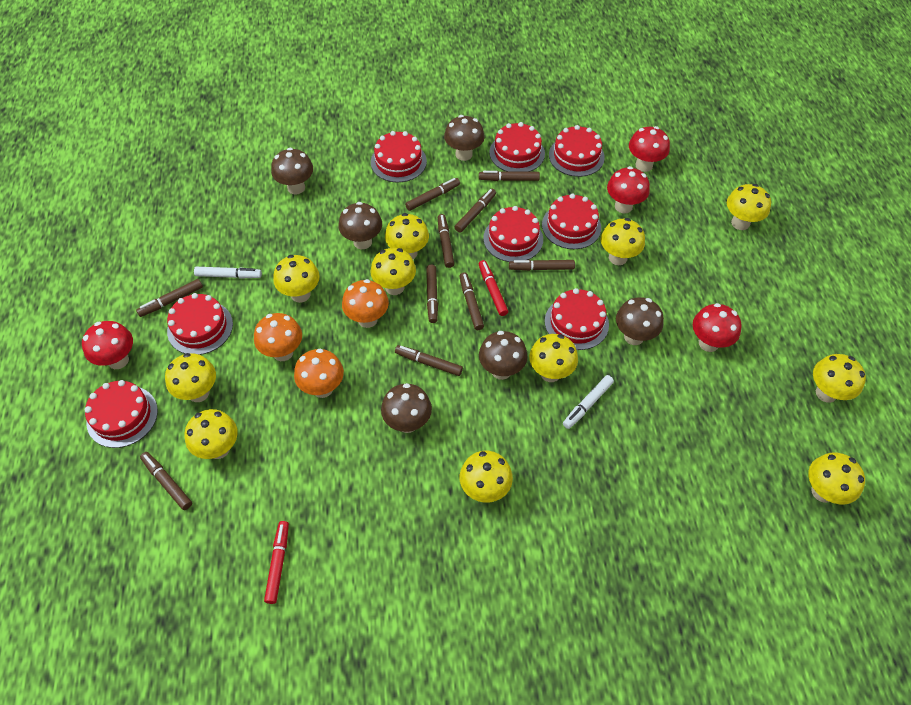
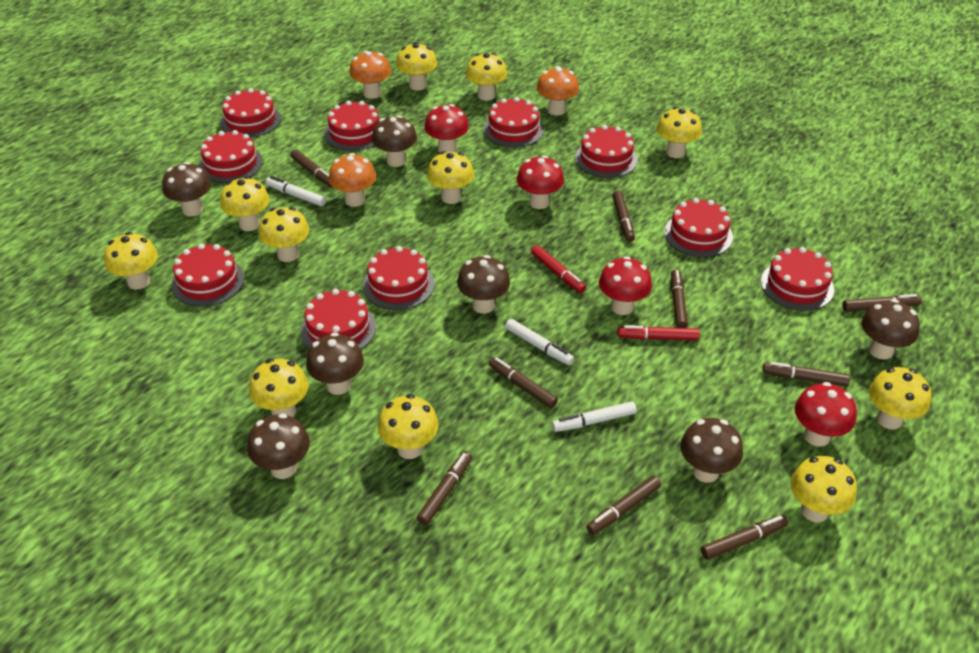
brown marker: [136,279,203,317] [140,452,192,510] [395,345,463,376] [405,178,460,211] [426,265,438,323] [438,214,454,268] [455,189,496,233] [459,272,484,330] [479,171,540,181] [509,260,575,271] = 10 -> [290,150,333,187] [417,451,472,525] [488,357,558,408] [587,476,661,535] [612,190,635,242] [671,269,688,328] [701,515,788,560] [762,362,850,386] [843,294,922,312] = 9
brown mushroom: [271,148,313,195] [338,202,382,249] [381,383,432,433] [444,115,485,161] [479,331,527,380] [616,297,664,345] = 6 -> [162,162,211,216] [247,413,310,479] [306,332,364,395] [372,115,417,167] [457,255,510,314] [680,418,743,483] [861,299,920,360] = 7
red cake: [85,380,158,448] [167,293,233,355] [371,131,427,182] [483,206,543,262] [489,122,545,172] [542,194,601,249] [545,288,609,350] [549,125,605,177] = 8 -> [171,243,244,306] [199,130,263,183] [220,88,281,138] [301,289,376,350] [324,101,379,151] [363,246,435,310] [484,97,544,147] [575,125,638,178] [664,198,733,257] [761,247,834,311] = 10
white marker: [194,267,262,279] [563,375,614,429] = 2 -> [266,176,326,206] [505,319,574,365] [552,401,637,432] = 3

